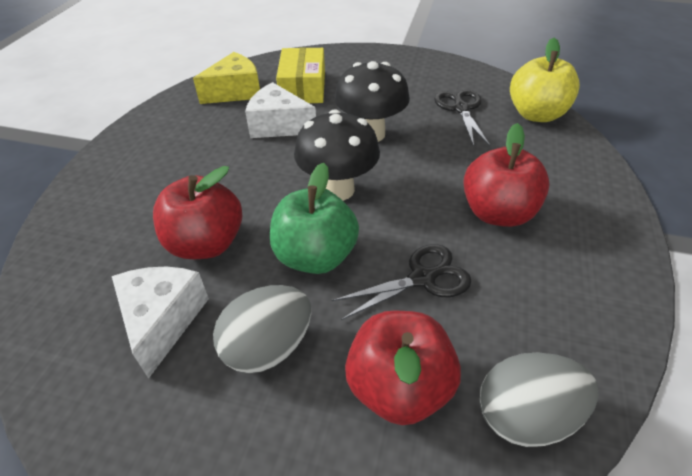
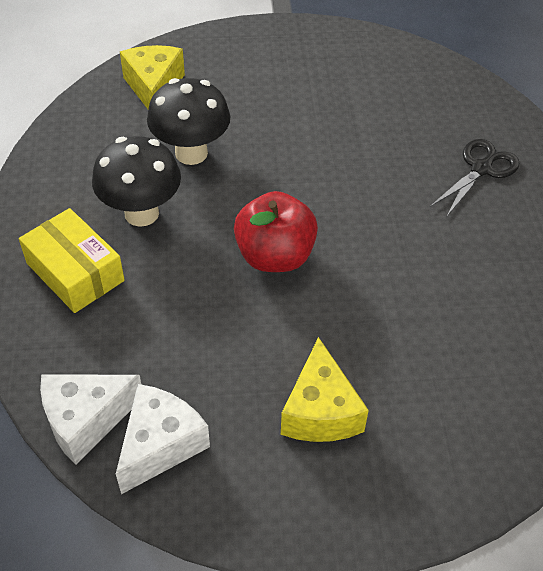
black scissors: [332,244,472,320] [434,90,490,146] = 2 -> [430,139,520,217] = 1
green apple: [270,163,359,274] = 1 -> none = 0
grey egg: [213,285,311,373] [479,352,598,447] = 2 -> none = 0
red apple: [153,166,242,259] [345,311,461,425] [463,123,550,227] = 3 -> [234,191,318,272] = 1
yellow apple: [510,38,580,122] = 1 -> none = 0
yellow cheese: [193,52,260,104] = 1 -> [120,45,185,109] [281,337,369,442] = 2

